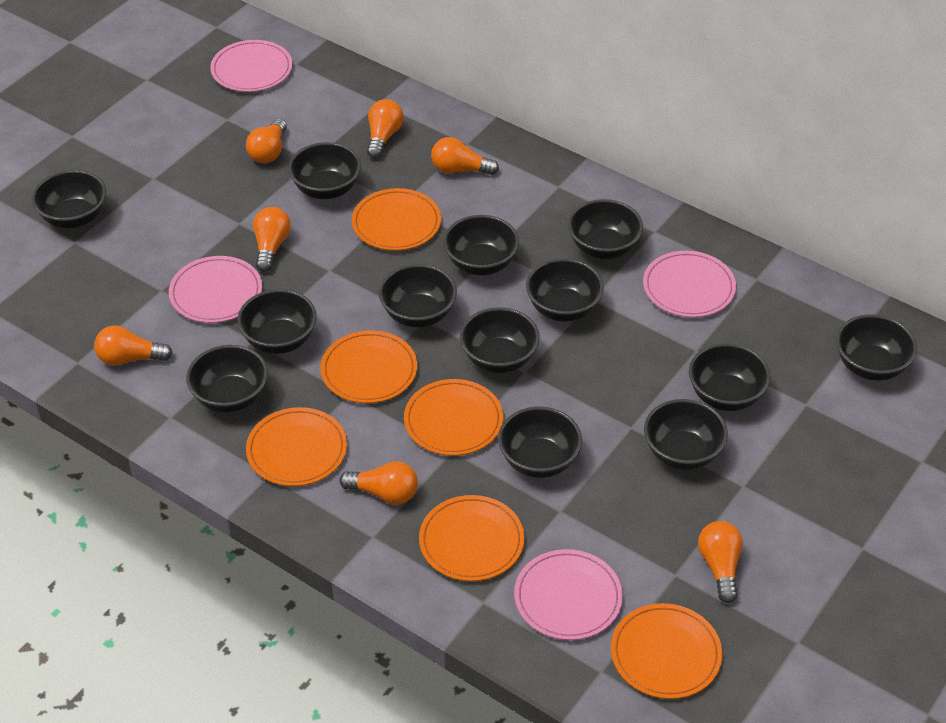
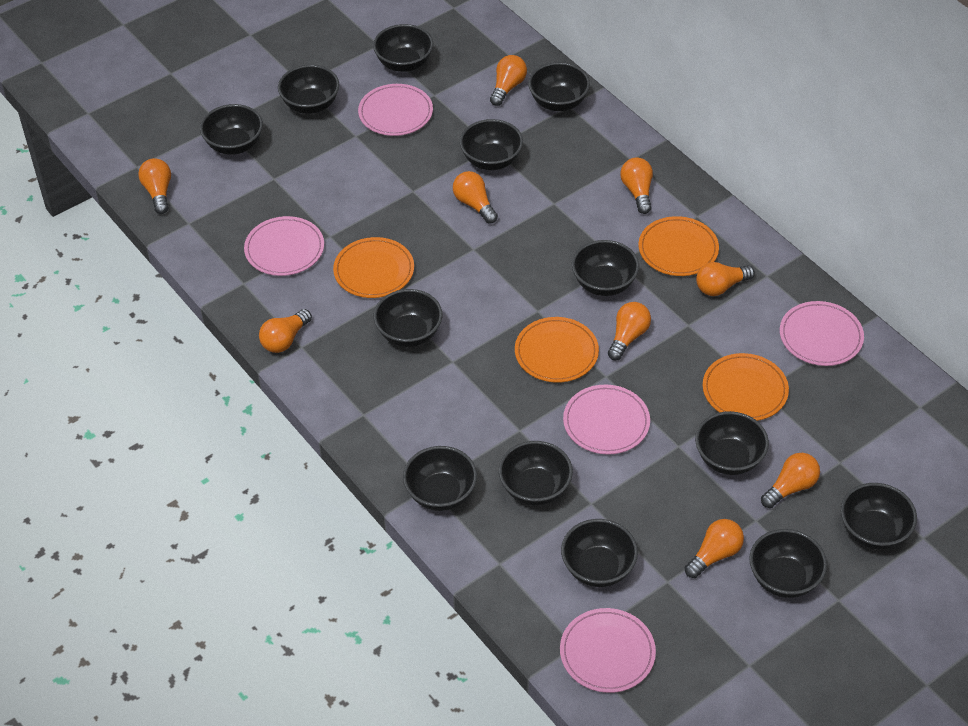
orange light bulb: [94,325,173,366] [246,118,287,163] [253,207,291,272] [340,461,418,504] [367,99,403,159] [431,137,499,175] [698,521,743,603] = 7 -> [138,158,171,214] [259,309,312,353] [453,171,498,224] [490,55,527,106] [608,302,651,360] [620,157,653,214] [685,519,744,578] [696,262,755,296] [761,453,820,508] = 9
orange plate: [246,407,347,486] [320,330,417,403] [352,188,441,251] [404,379,503,456] [419,495,524,581] [611,603,722,699] = 6 -> [333,237,414,298] [515,317,599,383] [638,216,719,276] [703,353,789,421] = 4
pink plate: [169,256,262,323] [210,40,293,92] [514,549,623,640] [643,251,736,317] = 4 -> [244,216,324,276] [358,84,433,136] [560,608,656,693] [563,385,650,454] [780,301,864,366] = 5

